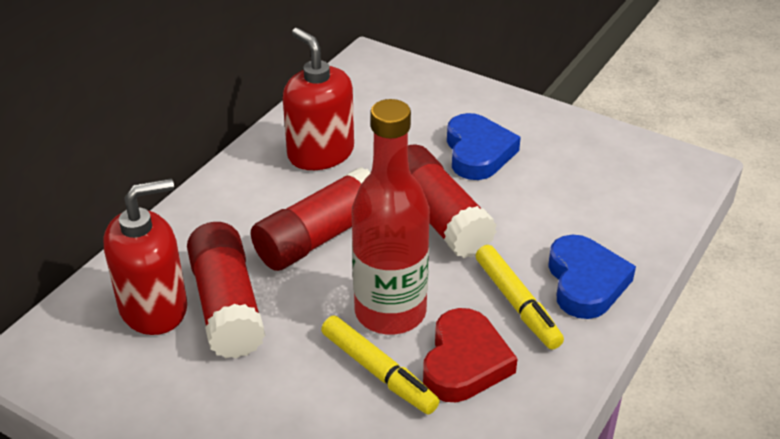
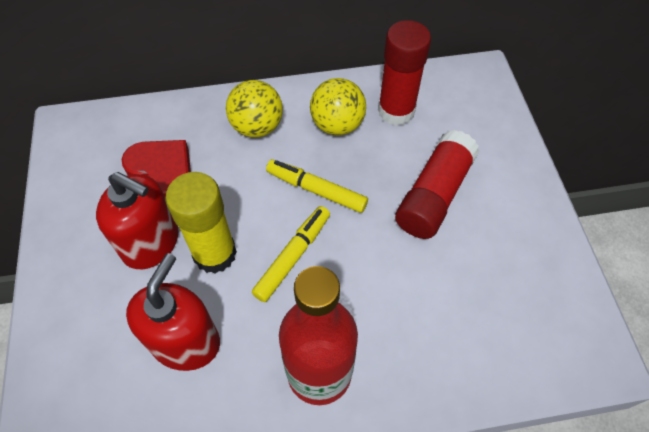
blue heart: [447,113,521,180] [548,234,636,319] = 2 -> none = 0
red glue stick: [187,222,266,359] [251,167,370,271] [408,144,497,259] = 3 -> [378,20,431,126] [395,130,479,239] = 2
yellow ball: none = 0 -> [226,80,283,137] [310,78,366,135] = 2
yellow glue stick: none = 0 -> [165,172,237,274] = 1

